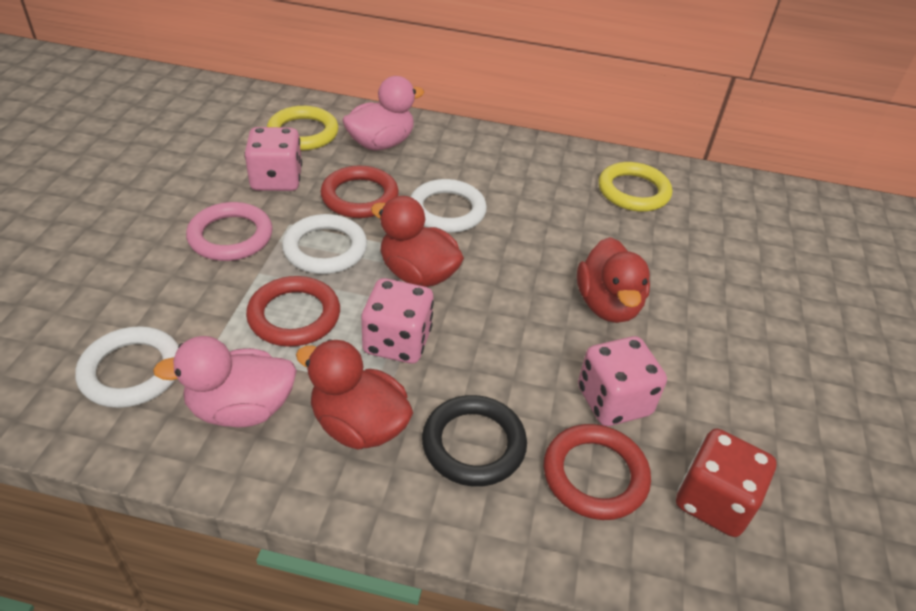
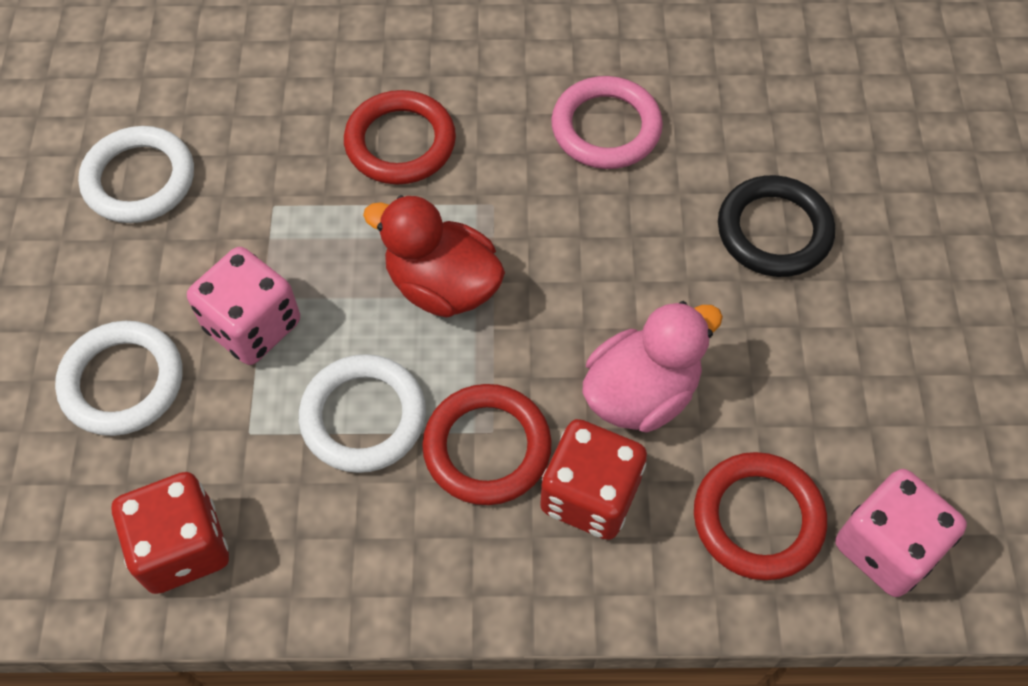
pink dice: [244,127,302,191] [361,278,434,364] [578,336,667,426] = 3 -> [187,247,300,365] [835,469,967,597] = 2
pink duck: [153,336,297,427] [342,76,424,150] = 2 -> [582,301,723,433] = 1
red dice: [676,429,777,537] = 1 -> [112,472,229,594] [540,419,647,540] = 2
red duck: [296,339,413,450] [371,196,464,287] [577,237,650,323] = 3 -> [363,195,505,318] = 1
yellow ring: [267,106,339,151] [598,162,672,212] = 2 -> none = 0

